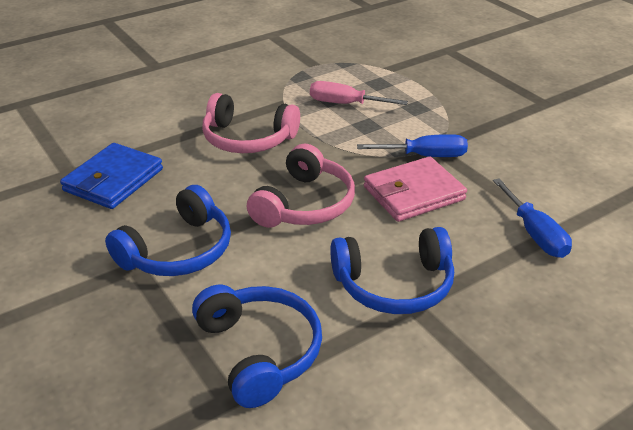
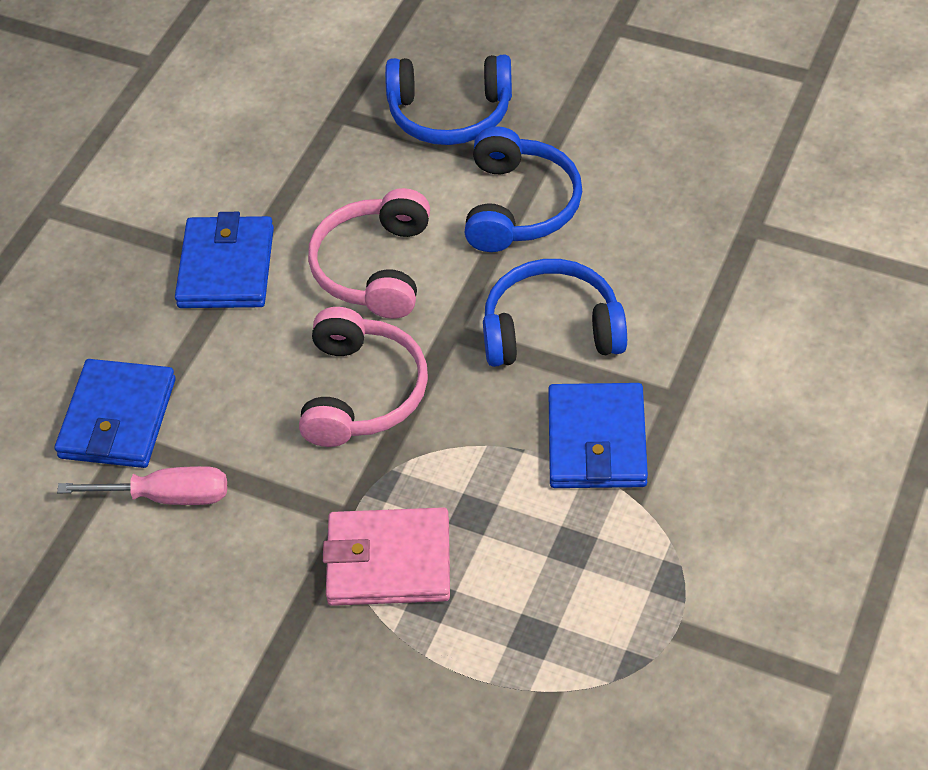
blue screwdriver: [357,134,468,157] [493,178,572,258] = 2 -> none = 0
blue wallet: [60,143,163,209] = 1 -> [55,359,176,468] [175,212,274,308] [548,383,648,488] = 3

